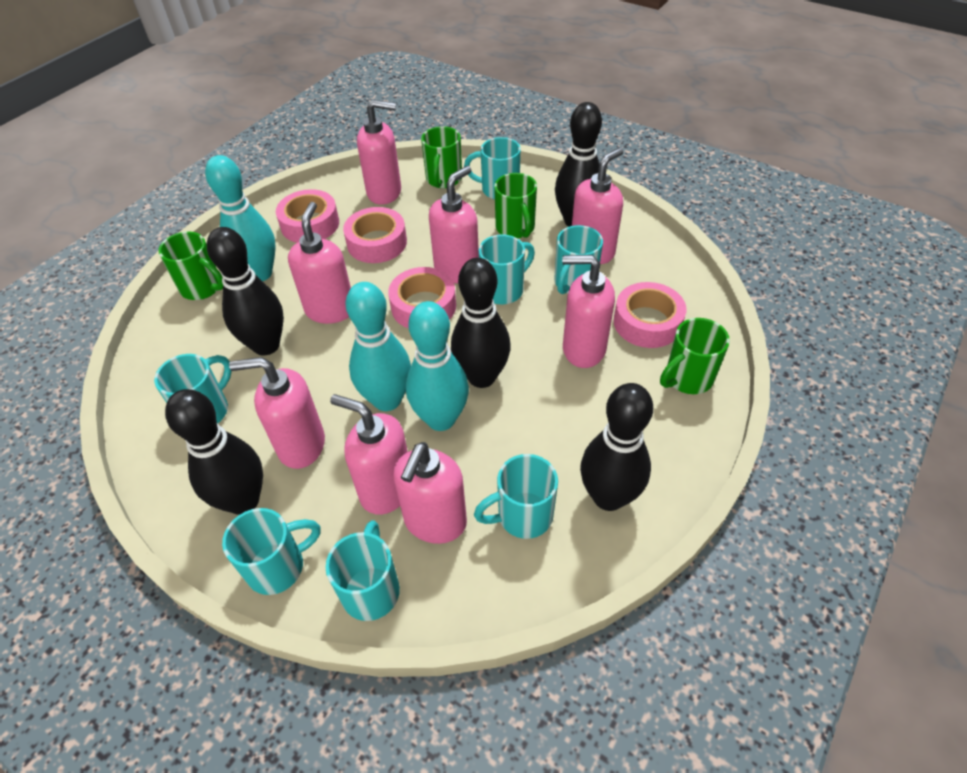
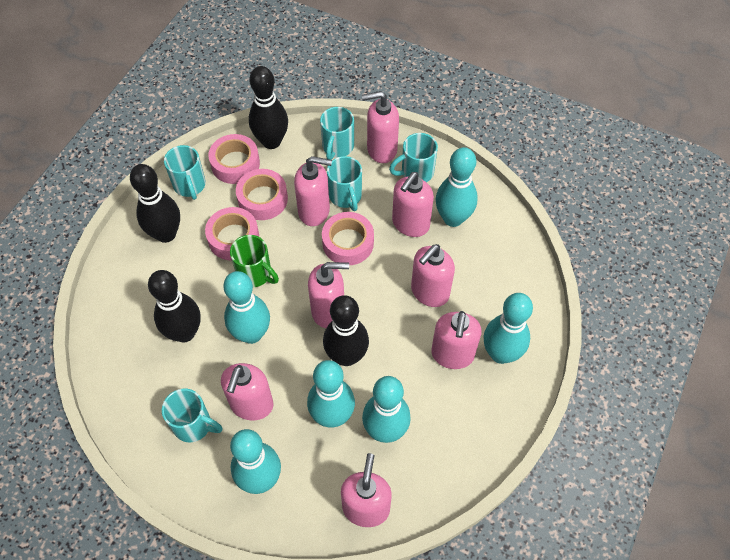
black bowling pin: [165,389,263,515] [207,227,284,356] [451,258,511,388] [555,102,602,227] [580,383,653,511] = 5 -> [130,164,180,243] [148,270,201,342] [249,66,288,149] [323,295,369,366] = 4
green mug: [158,231,223,300] [421,126,462,188] [494,173,537,238] [660,318,730,394] = 4 -> [230,235,279,287] = 1
turquoise bowling pin: [205,155,276,281] [346,282,411,411] [406,301,469,431] = 3 -> [223,271,270,344] [230,429,281,494] [307,360,355,428] [362,376,411,443] [436,147,478,227] [484,293,533,364] = 6
turquoise mug: [154,354,232,423] [222,508,320,595] [325,520,400,621] [464,137,521,200] [474,454,558,539] [479,234,535,304] [554,225,603,294] = 7 -> [162,389,223,442] [164,145,206,200] [320,107,354,160] [327,156,362,211] [389,133,438,182] = 5

